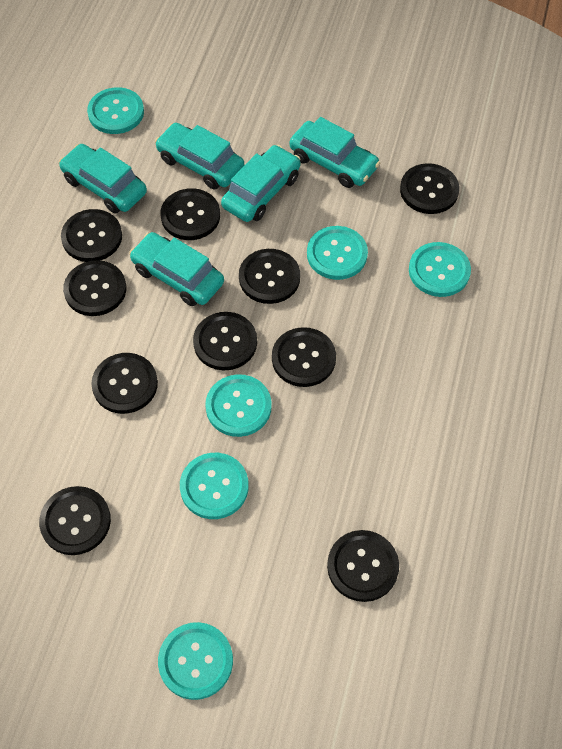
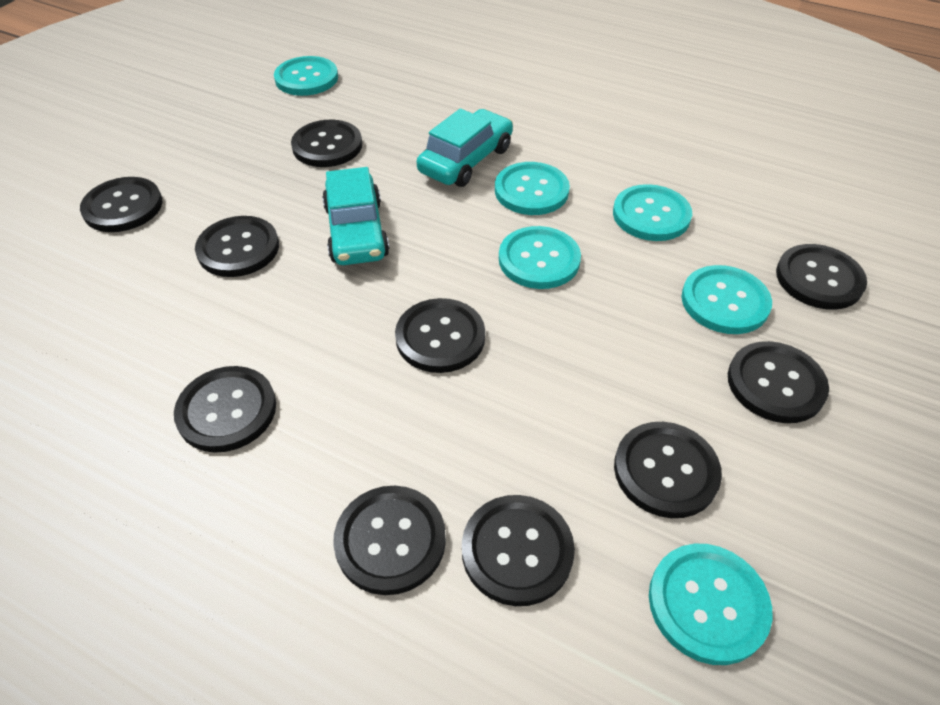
turquoise car: [59,144,147,214] [129,232,224,306] [155,123,244,189] [221,145,300,222] [289,117,380,188] = 5 -> [322,167,389,265] [417,109,513,187] = 2

